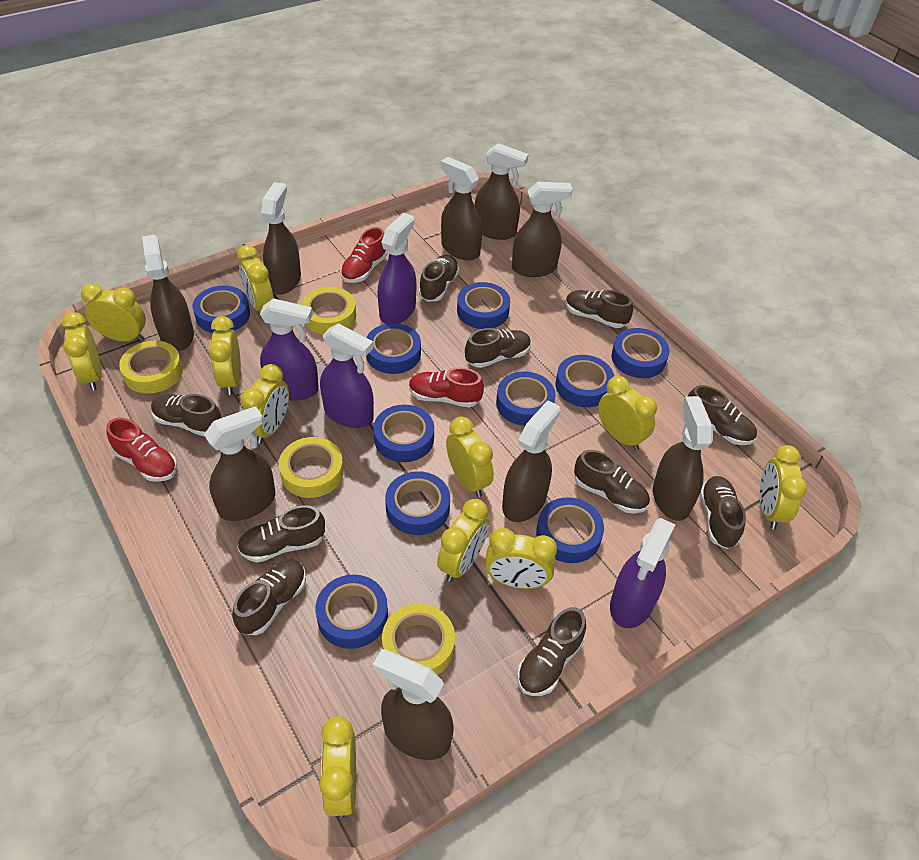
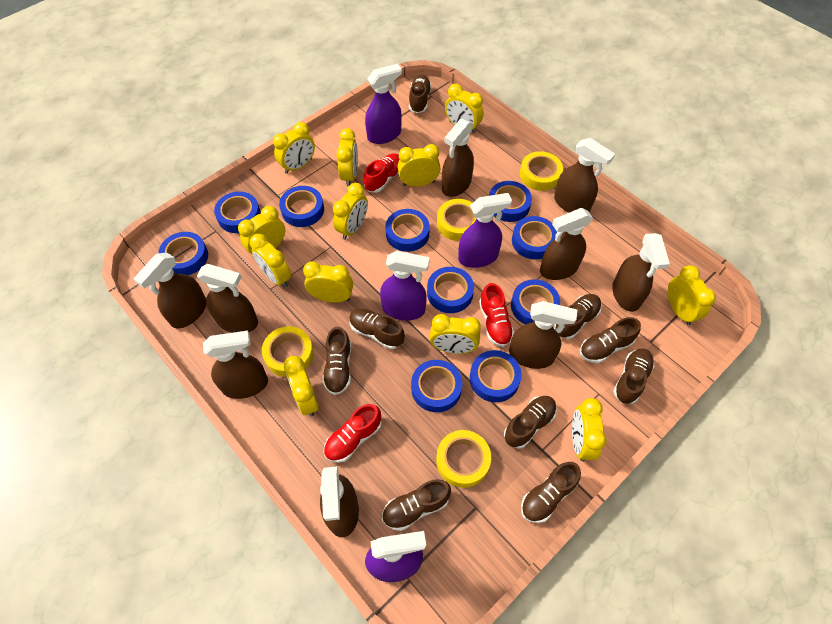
brown shoe: [151,394,221,437] [232,559,306,635] [237,505,325,563] [419,255,459,302] [465,328,531,368] [517,607,586,696] [565,290,633,328] [574,450,650,513] [687,385,757,445] [700,476,746,549] = 10 -> [322,327,351,395] [349,309,405,349] [382,479,451,531] [409,75,432,113] [504,396,557,449] [521,462,581,523] [554,294,602,339] [580,317,641,363] [613,348,654,404] = 9
yellow clock: [62,312,102,391] [81,283,146,342] [208,316,241,395] [237,245,274,311] [240,364,289,444] [319,716,356,818] [437,499,489,582] [446,417,494,497] [485,528,557,589] [598,376,657,450] [760,445,807,529] = 11 -> [238,206,285,258] [249,233,291,288] [273,122,315,174] [284,356,319,416] [303,261,353,303] [333,183,368,240] [336,128,358,187] [397,144,440,187] [430,314,481,354] [445,84,484,133] [572,398,607,461] [668,265,716,325] = 12

